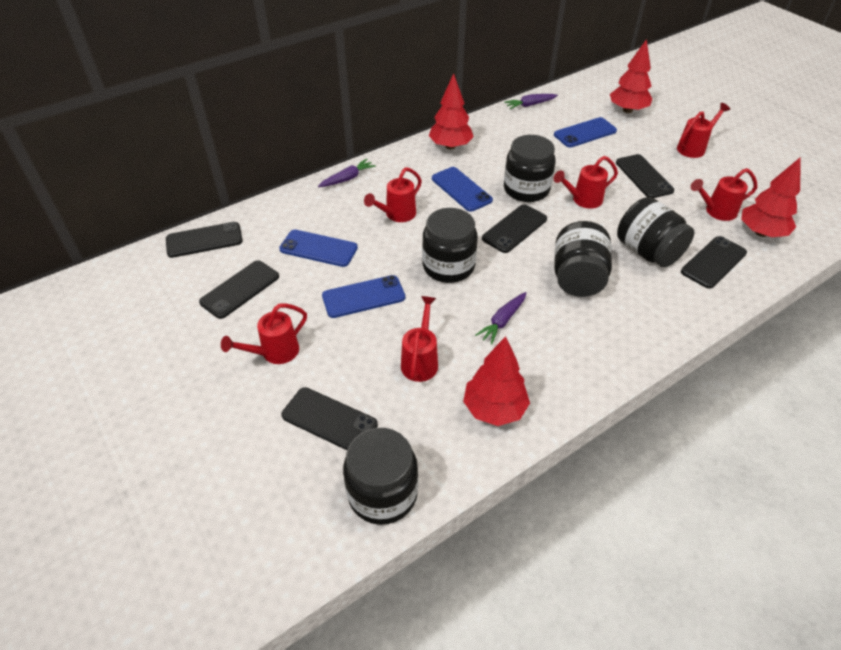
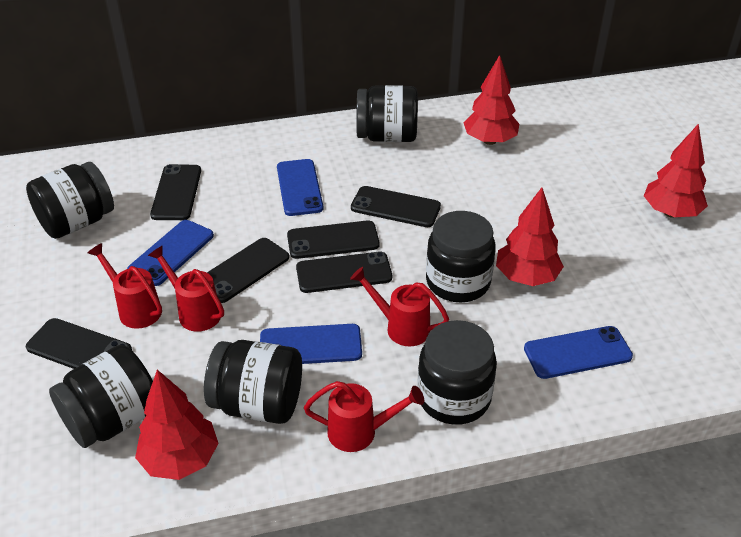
black jar: [343,428,418,525] [422,208,478,283] [504,135,556,202] [554,221,612,297] [617,197,694,267] = 5 -> [26,162,114,239] [49,345,153,448] [204,340,302,424] [356,85,418,142] [417,320,497,425] [426,211,496,302] = 6
purple carrot: [318,159,376,187] [475,292,526,345] [504,94,558,109] = 3 -> none = 0
red watering can: [221,303,307,364] [364,167,422,222] [401,296,438,382] [554,156,618,209] [677,103,730,158] [691,168,757,221] = 6 -> [88,243,162,329] [148,246,224,332] [304,381,424,452] [350,267,449,347] = 4

